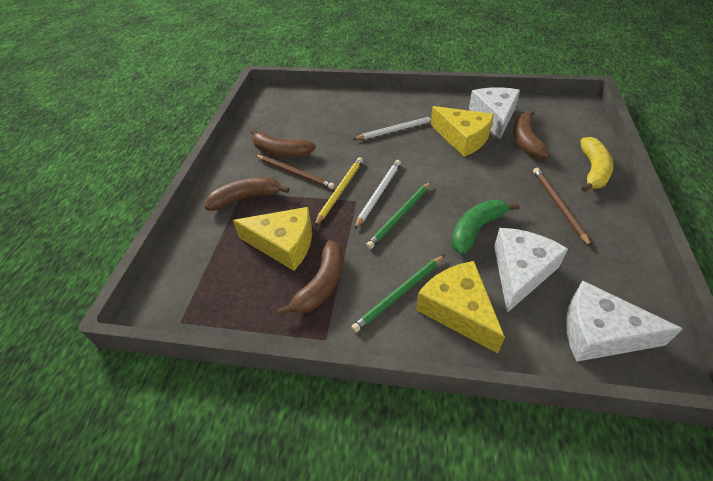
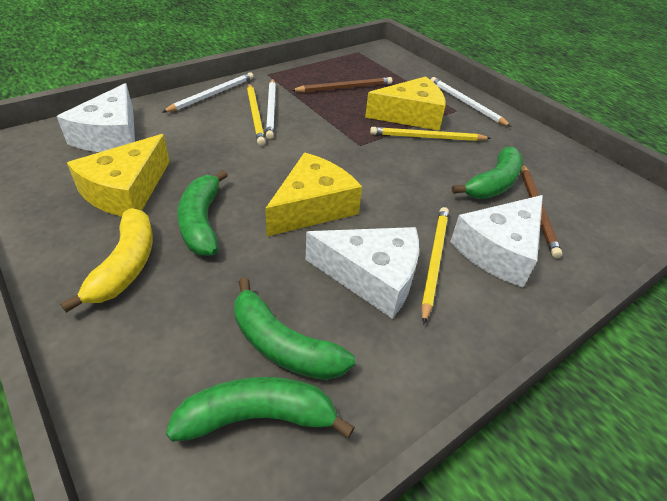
brown banana: [205,177,290,211] [251,129,316,157] [278,240,343,316] [513,110,550,159] = 4 -> none = 0
green banana: [452,200,520,255] = 1 -> [166,377,355,442] [178,170,228,256] [234,277,355,380] [452,146,523,199] = 4
green pencil: [351,255,445,333] [366,182,431,249] = 2 -> none = 0
white pencil: [353,116,431,140] [354,160,401,229] = 2 -> [163,72,254,112] [266,79,276,139] [431,77,512,127] = 3
yellow pencil: [314,157,363,226] = 1 -> [247,83,265,146] [370,127,491,141] [421,207,449,324] = 3

